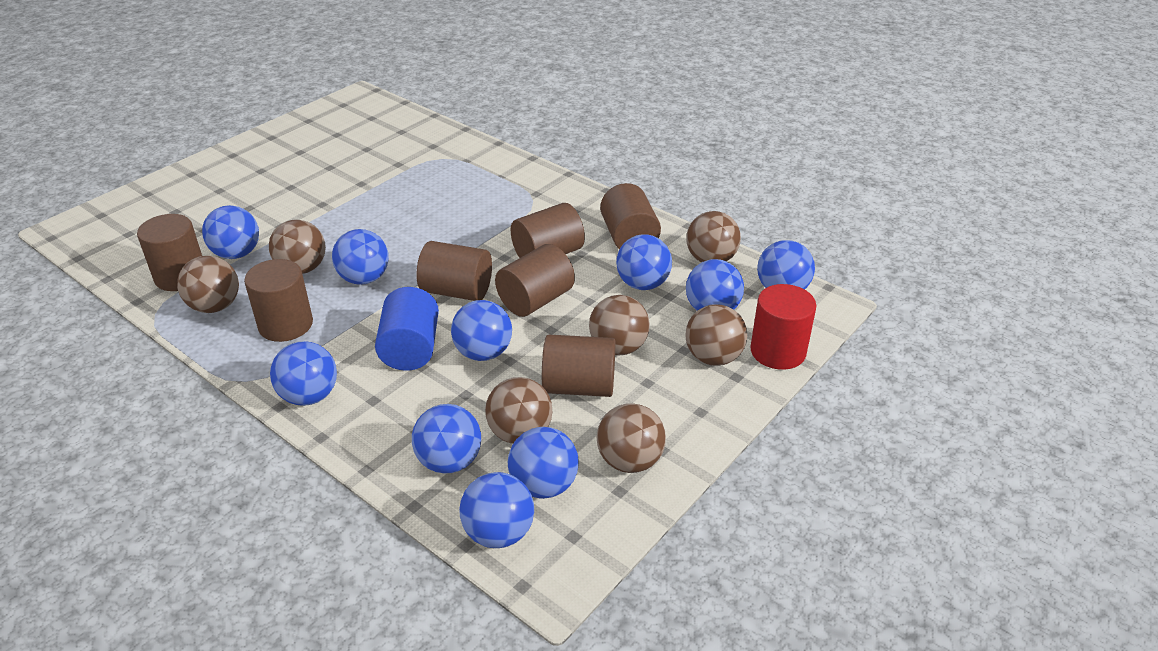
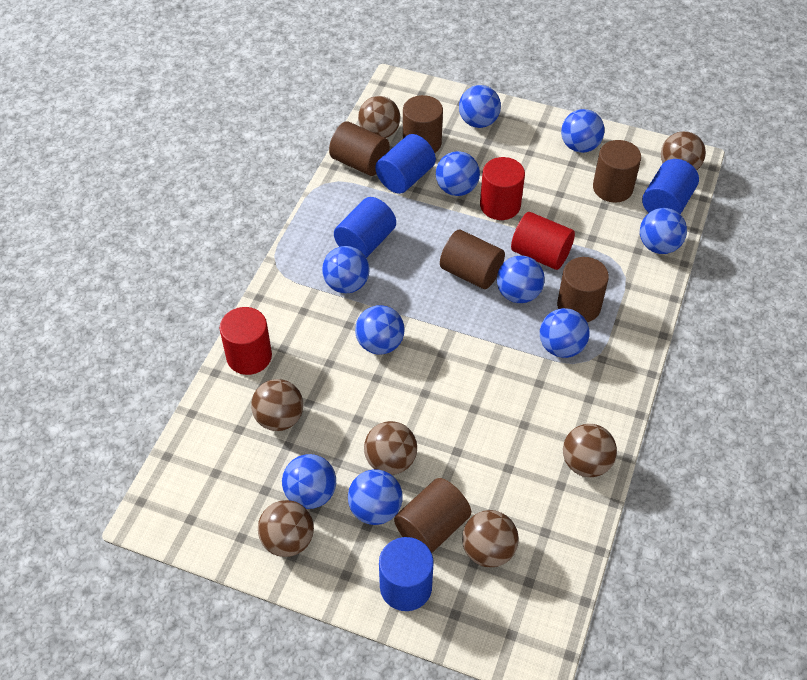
blue cylinder: [375,287,439,371] = 1 -> [334,197,396,258] [375,134,436,194] [379,537,434,611] [642,159,699,214] = 4
brown cylinder: [137,214,202,291] [244,259,313,342] [416,241,492,301] [495,244,575,317] [511,203,585,258] [542,335,615,397] [600,183,661,249] = 7 -> [329,121,390,176] [394,478,471,553] [403,95,443,153] [440,230,505,289] [557,257,609,322] [593,140,641,202] = 6
red cylinder: [750,284,816,370] = 1 -> [220,307,272,375] [480,157,525,220] [511,212,575,270] = 3

